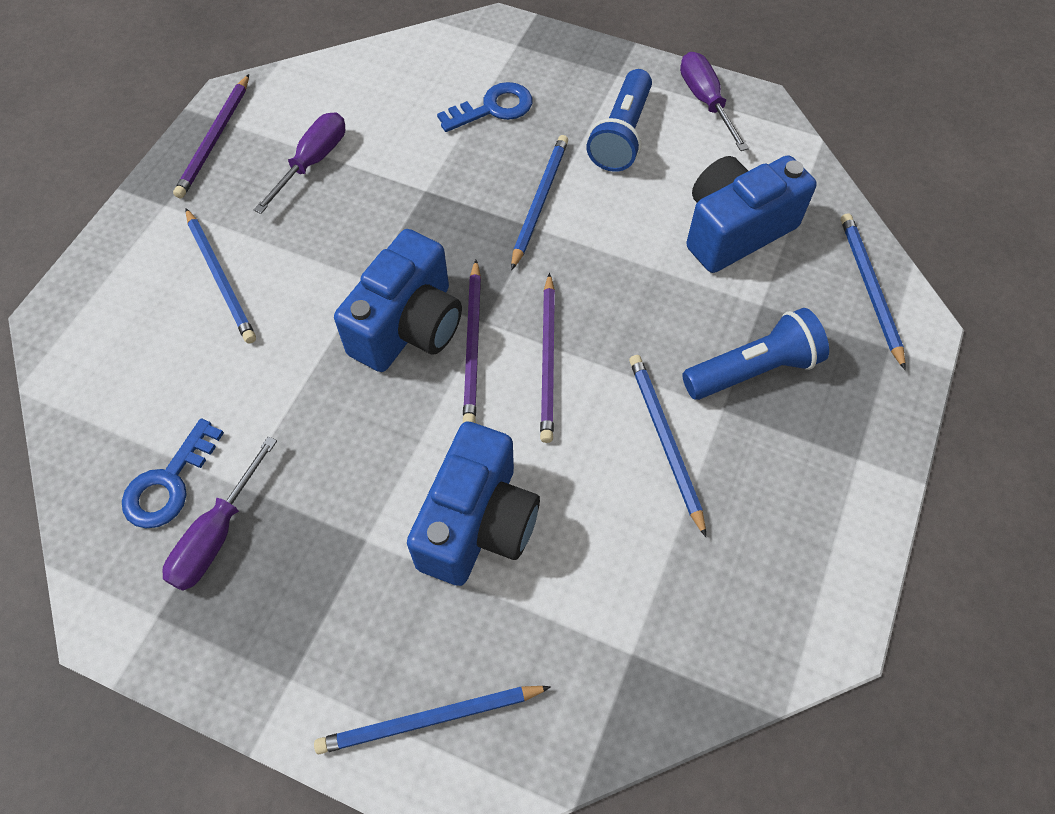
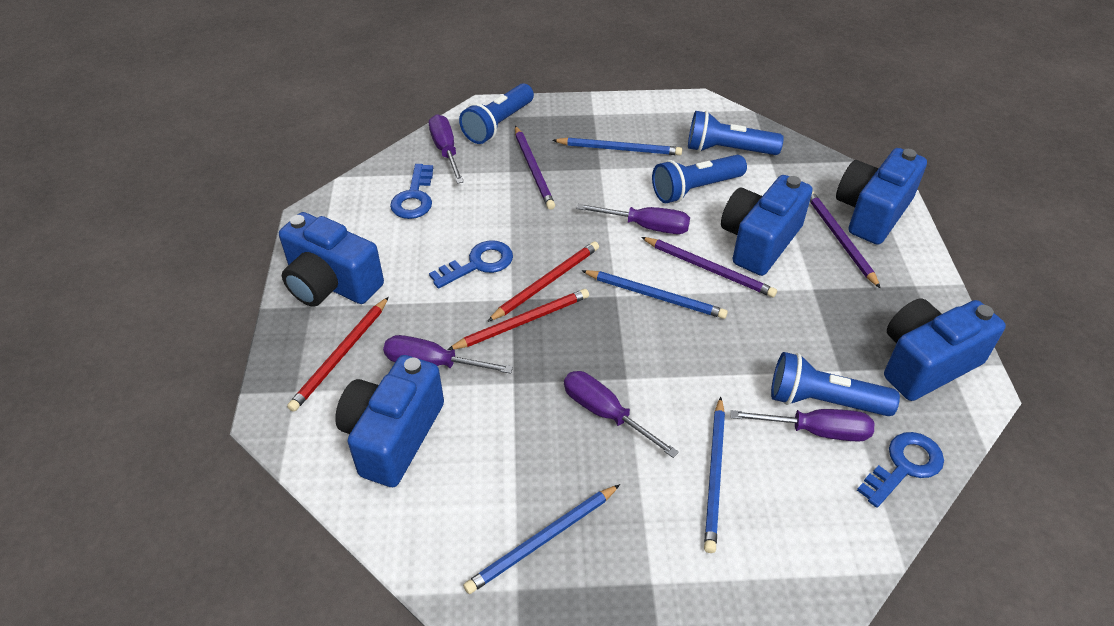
blue camera: [334,229,462,372] [407,421,540,586] [686,155,817,273] = 3 -> [279,212,384,307] [335,355,444,487] [721,175,813,276] [836,148,927,245] [884,298,1006,401] = 5
blue flashlight: [586,69,652,172] [682,308,829,400] = 2 -> [459,84,534,144] [652,155,747,203] [688,111,784,155] [771,352,900,416] = 4
blue key: [122,418,224,528] [437,82,532,132] = 2 -> [390,164,433,219] [429,240,513,289] [857,432,944,508] = 3
blue pencil: [186,208,256,343] [314,686,551,754] [511,135,568,270] [629,355,706,537] [841,213,906,370] = 5 -> [463,484,620,594] [552,138,682,155] [581,270,728,319] [704,397,725,553] = 4
purple screwdriver: [162,436,277,591] [254,112,345,214] [680,52,749,151] = 3 -> [383,335,513,374] [429,114,464,184] [564,371,679,458] [577,204,690,234] [731,409,874,442] = 5
red pencil: none = 0 -> [287,297,389,412] [447,289,589,350] [487,241,599,322] = 3

